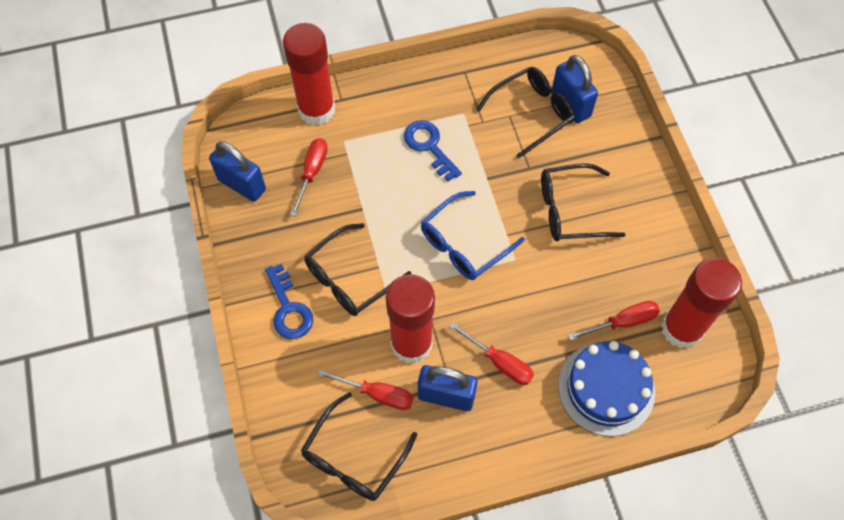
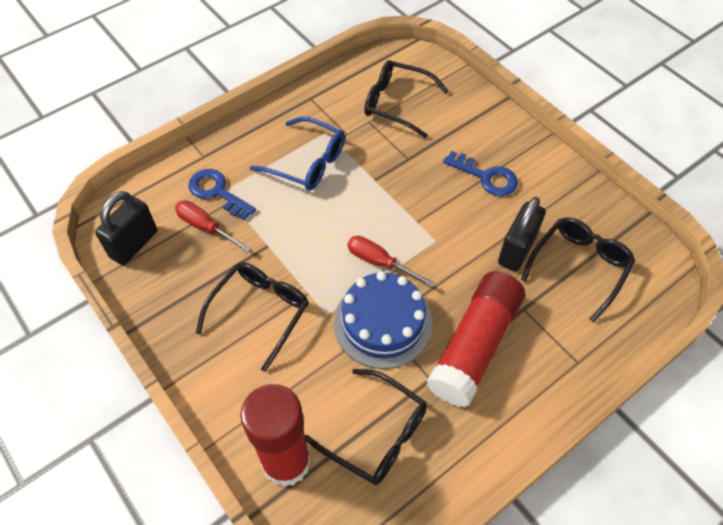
black padlock: none = 0 -> [95,191,157,265] [498,197,546,271] = 2
blue padlock: [209,141,266,202] [418,365,478,411] [552,55,598,123] = 3 -> none = 0
red glue stick: [283,23,335,126] [386,274,435,364] [661,258,742,348] = 3 -> [240,384,311,487] [427,271,525,407] = 2
red screwdriver: [290,138,328,216] [317,369,413,410] [449,322,534,385] [568,301,660,341] = 4 -> [175,200,251,253] [348,236,435,287] = 2

